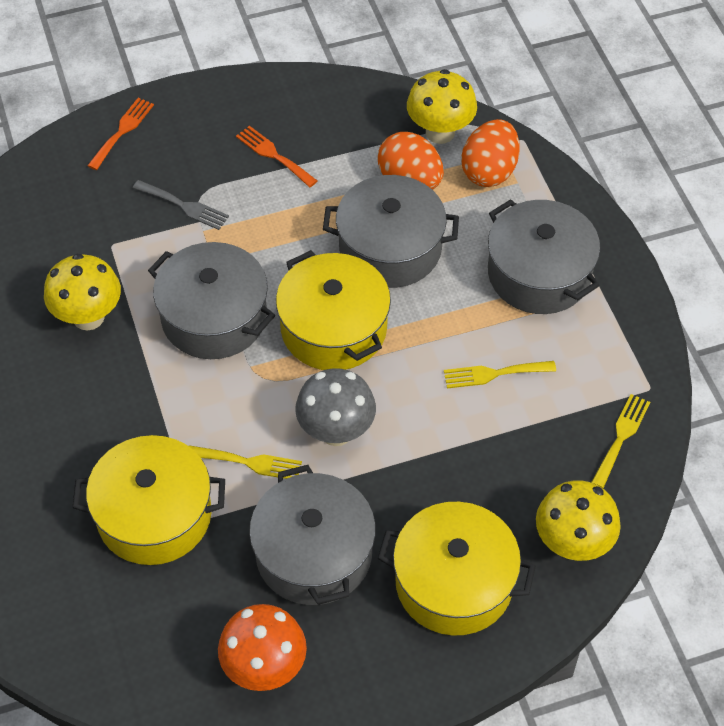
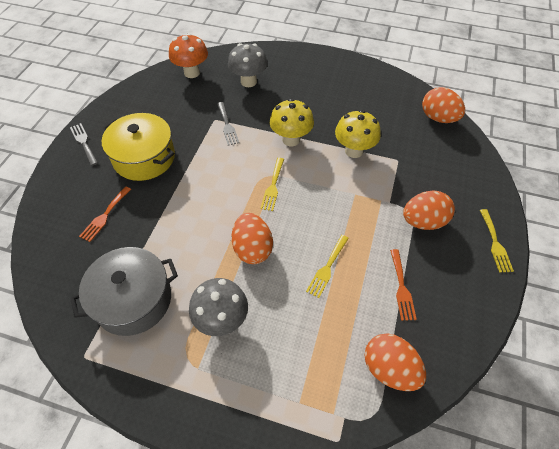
grey fork: [133,180,229,230] = 1 -> [70,123,98,166] [217,102,239,146] = 2
grey mushroom: [295,369,376,446] = 1 -> [189,278,248,336] [228,43,267,87] = 2
grey pot: [148,242,275,359] [249,465,376,605] [323,175,459,288] [488,199,600,314] = 4 -> [70,247,178,336] = 1
orange egg: [378,132,444,190] [461,119,520,187] = 2 -> [232,213,273,264] [365,334,426,391] [403,190,455,230] [422,87,465,123] = 4
yellow mushroom: [44,253,121,331] [407,69,477,144] [536,480,621,561] = 3 -> [270,99,314,146] [335,110,381,158] = 2
yellow pot: [72,435,225,565] [276,250,391,370] [378,502,536,636] = 3 -> [102,113,175,181] = 1

